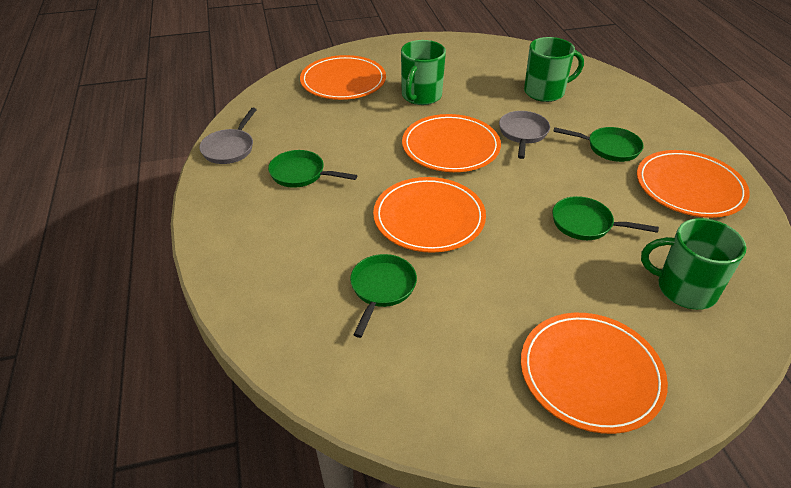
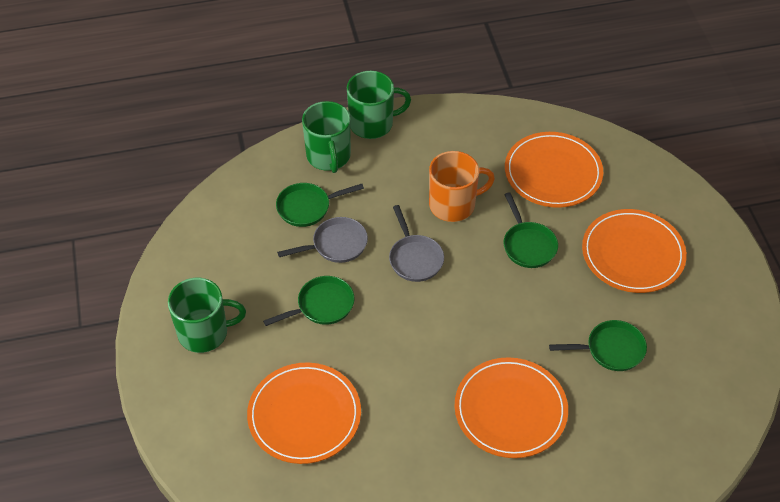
orange mug: none = 0 -> [429,151,495,222] = 1
orange plate: [300,55,386,100] [373,177,486,253] [402,114,501,172] [521,313,668,434] [637,150,750,218] = 5 -> [247,363,361,464] [454,357,568,458] [505,132,603,208] [582,209,687,293] = 4

